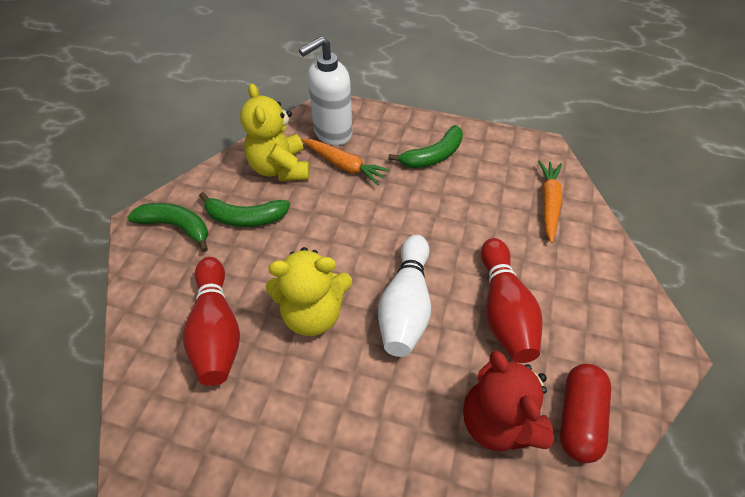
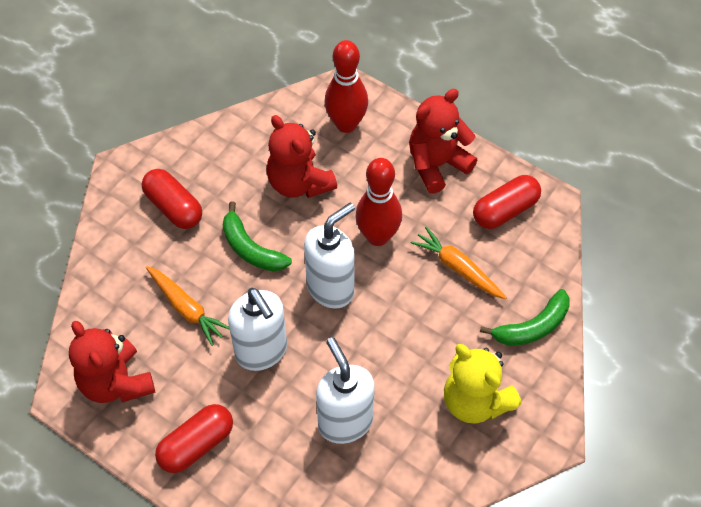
green banana: [127,203,208,252] [199,192,290,227] [388,125,463,168] = 3 -> [223,202,292,272] [480,289,570,346] = 2
red capsule: [560,364,611,463] = 1 -> [142,169,202,229] [155,404,233,473] [473,175,541,229] = 3
red teddy bear: [463,350,554,451] = 1 -> [69,321,155,403] [266,115,337,198] [409,89,477,194] = 3
white bowling pin: [378,235,431,357] = 1 -> none = 0
white soap dispenser: [299,36,352,146] = 1 -> [228,288,287,371] [304,202,355,309] [316,337,375,444] = 3
yellow teddy bear: [240,83,310,181] [266,247,352,336] = 2 -> [444,344,521,424] = 1

